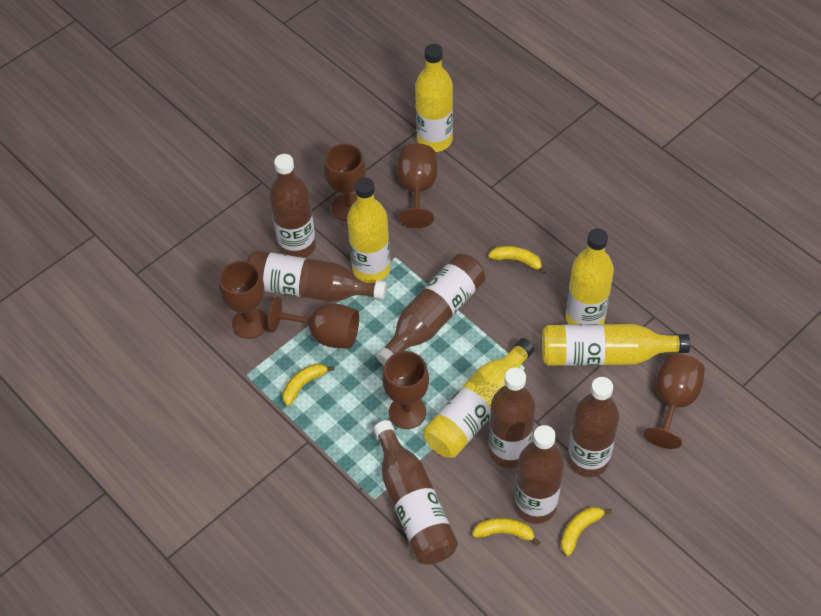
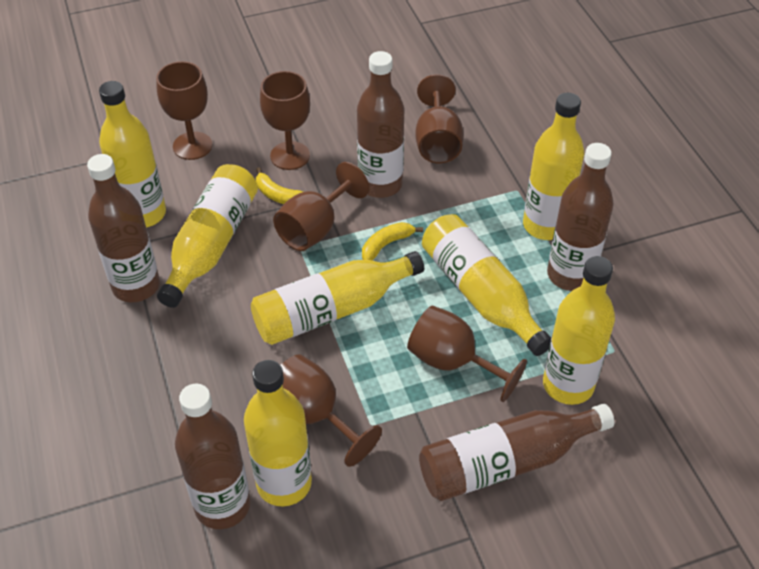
brown bottle: [247,250,387,302] [269,154,316,258] [373,420,458,565] [376,254,485,366] [489,367,535,468] [514,425,564,524] [567,377,619,477] = 7 -> [87,154,160,302] [175,384,251,529] [357,51,404,198] [419,404,614,501] [547,143,614,291] = 5
yellow banana: [282,364,335,406] [472,518,540,546] [488,246,546,274] [561,507,612,556] = 4 -> [256,167,303,204] [362,222,423,261] = 2
yellow bottle: [347,177,391,281] [415,44,453,152] [424,338,535,458] [542,324,690,366] [566,229,614,324] = 5 -> [99,81,166,228] [157,164,258,308] [244,360,312,506] [251,251,424,345] [422,214,551,356] [523,93,584,240] [543,256,615,405] = 7

